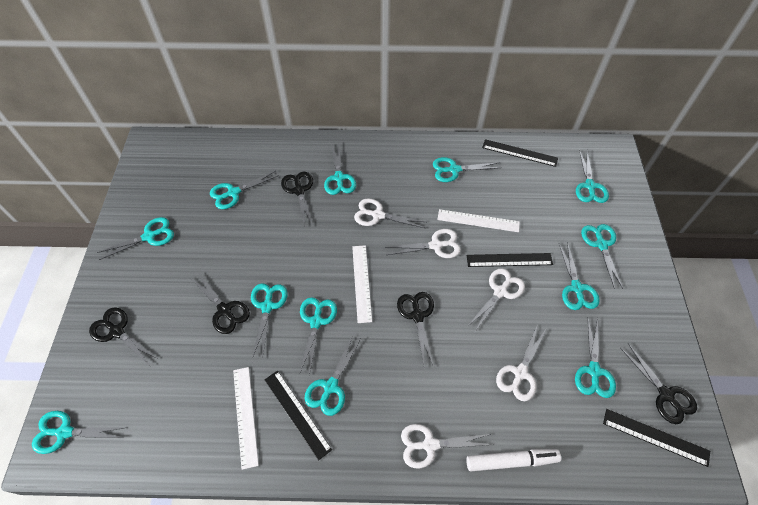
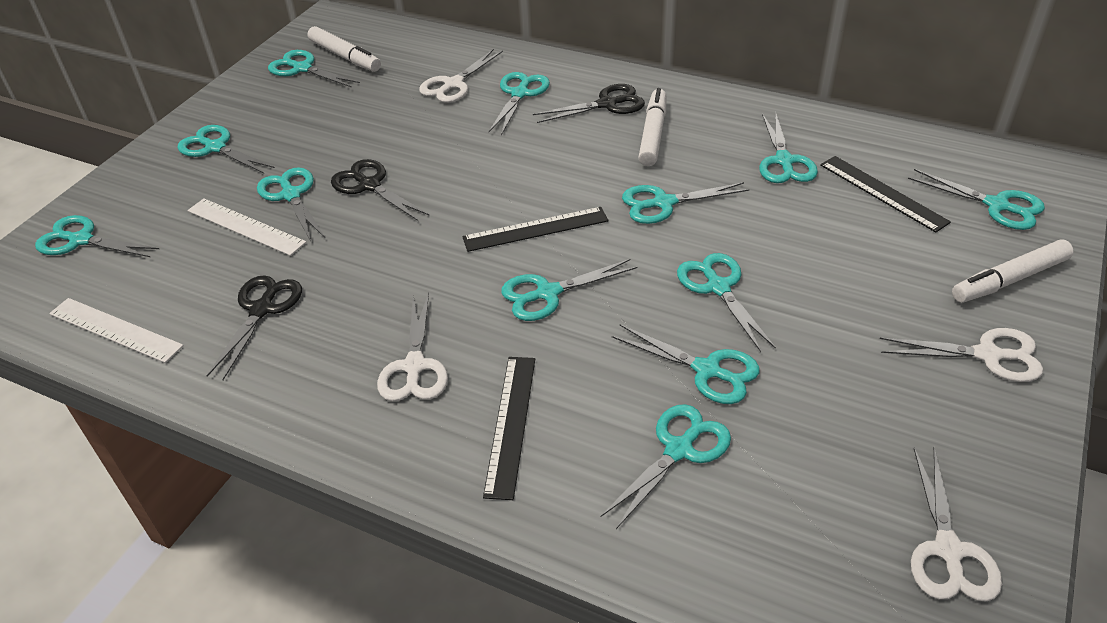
black ruler: [265,371,332,460] [467,253,553,267] [482,139,558,167] [603,409,710,467] = 4 -> [462,207,608,252] [483,357,535,500] [820,156,951,233] = 3
black scissors: [89,307,156,365] [192,273,250,334] [281,172,313,227] [397,292,434,367] [620,343,697,424] = 5 -> [207,275,302,380] [331,159,430,221] [533,84,645,123] = 3
white marker: [466,449,561,471] = 1 -> [308,26,381,72] [638,88,666,166] [952,239,1074,303] = 3
white ruler: [233,367,259,470] [352,245,372,323] [438,209,520,232] = 3 -> [49,298,184,363] [187,198,306,256] = 2
white scissors: [354,198,425,228] [385,229,461,258] [401,424,493,469] [467,268,525,332] [496,324,546,401] = 5 -> [377,293,448,401] [419,49,503,103] [880,328,1043,382] [911,448,1002,602] = 4

